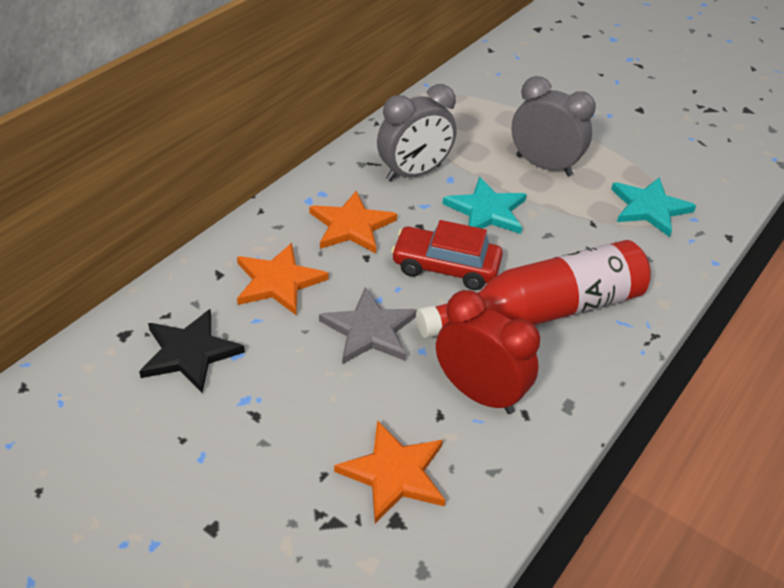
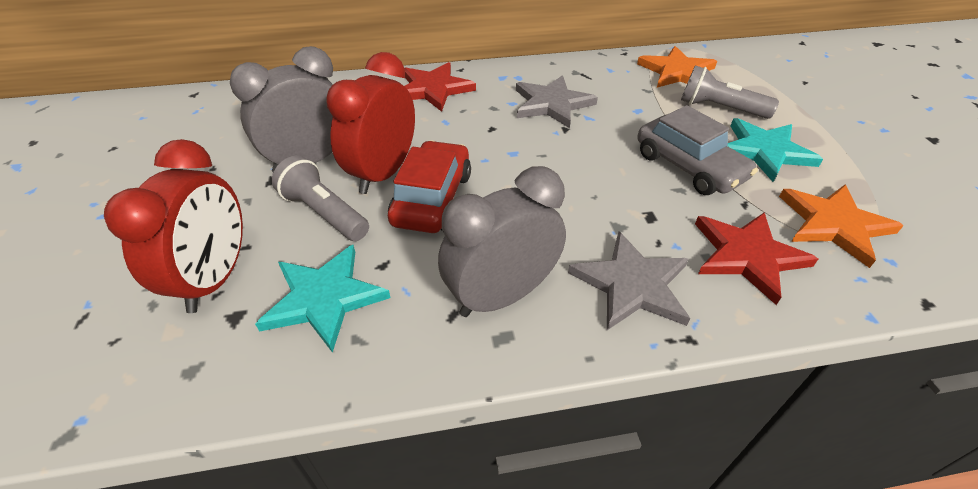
black star: [139,309,245,393] = 1 -> none = 0
grey car: none = 0 -> [638,105,758,195] = 1
grey flashlight: none = 0 -> [272,156,369,241] [681,66,779,119] = 2
grey star: [319,287,417,364] = 1 -> [516,75,598,128] [568,232,690,330] = 2
orange star: [237,243,329,315] [310,191,397,253] [334,420,445,523] = 3 -> [637,46,717,88] [779,185,904,268] = 2
red bottle: [416,240,651,338] = 1 -> none = 0
red clock: [436,290,540,414] = 1 -> [104,139,243,313] [326,52,415,194] = 2
red star: none = 0 -> [404,62,476,112] [695,213,818,305] = 2

